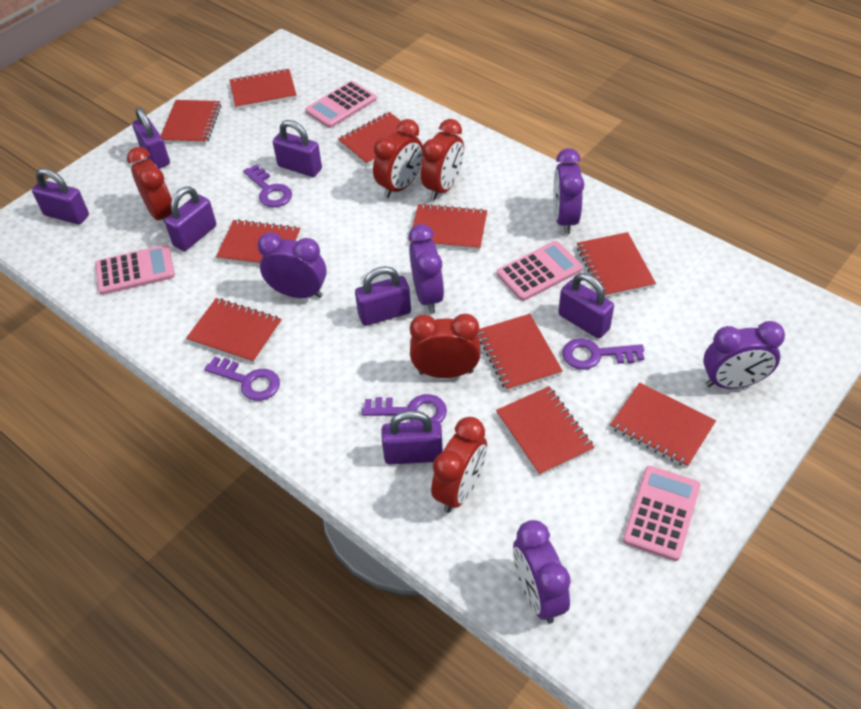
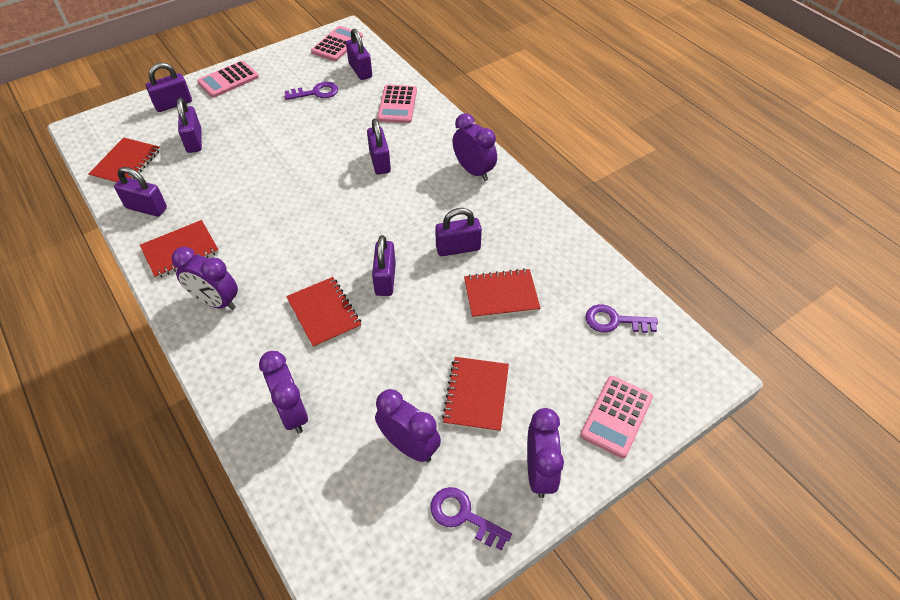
purple key: [204,357,280,401] [243,165,292,207] [362,394,447,423] [562,338,644,370] = 4 -> [284,82,338,100] [430,487,512,550] [585,304,658,333] = 3
red clock: [127,147,172,223] [373,119,423,198] [410,314,481,378] [421,119,464,200] [431,417,487,513] = 5 -> none = 0
red notebook: [161,100,221,144] [186,298,282,363] [216,219,301,265] [230,68,297,110] [338,112,418,166] [409,203,487,250] [478,314,563,391] [496,386,595,476] [577,232,656,297] [610,382,716,468] = 10 -> [88,138,160,184] [140,220,219,279] [286,277,362,348] [442,357,509,432] [464,268,541,319] = 5

